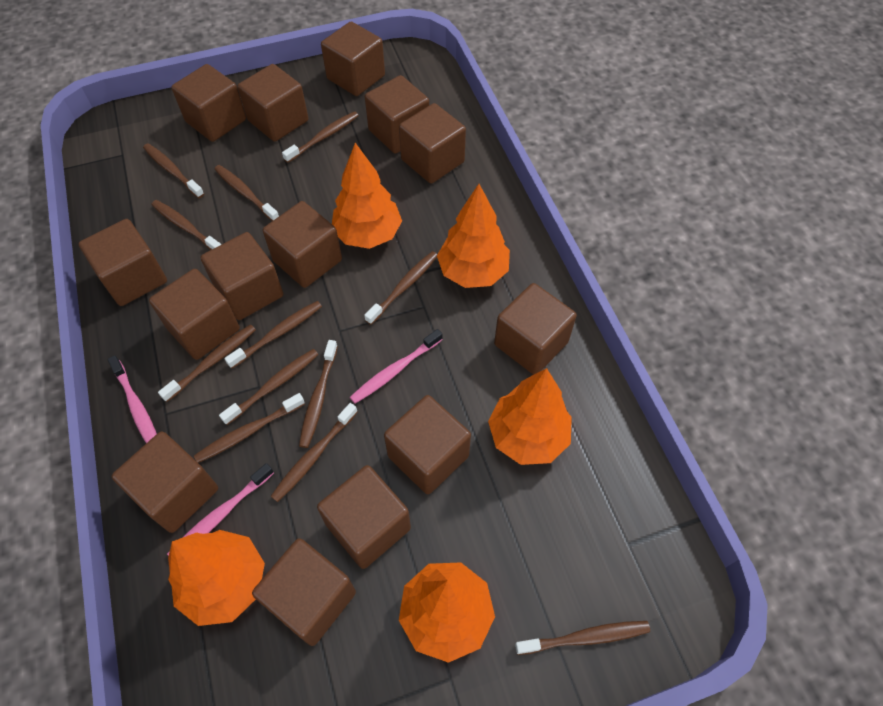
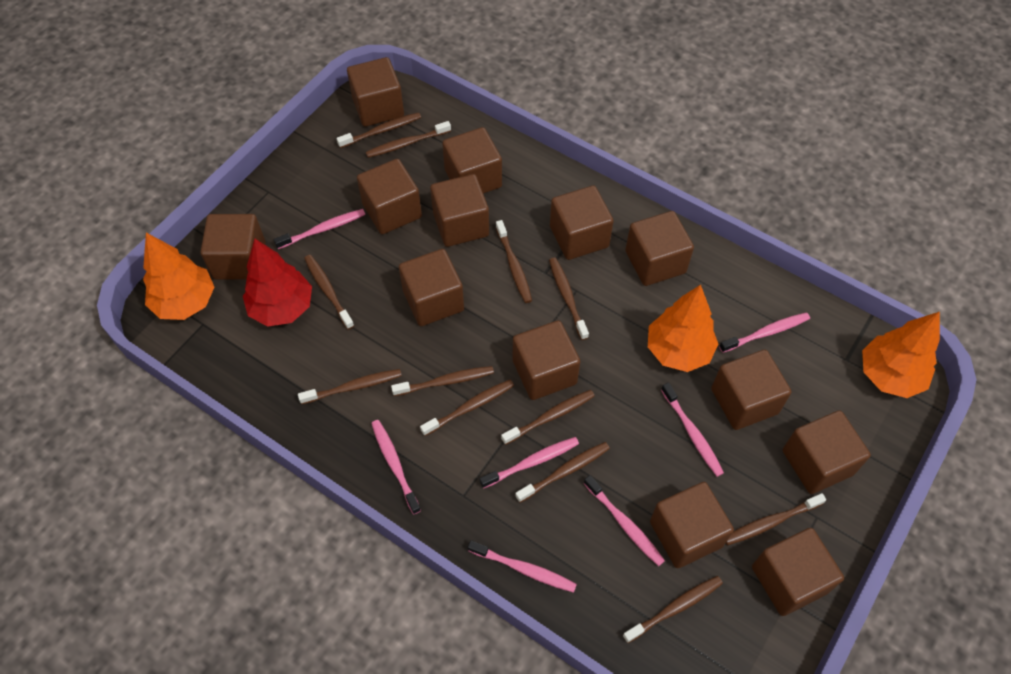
brown cube: [79,219,167,306] [112,431,218,533] [149,269,240,360] [171,64,246,142] [201,232,283,320] [237,64,308,142] [252,538,356,646] [263,201,342,288] [317,465,411,569] [321,22,385,96] [365,75,429,154] [384,395,471,494] [399,103,466,184] [494,283,577,375] = 14 -> [201,214,266,280] [347,57,404,127] [357,159,422,234] [399,249,464,326] [430,174,489,247] [442,127,502,193] [513,320,580,400] [550,185,613,260] [625,211,694,286] [650,482,734,568] [711,350,791,430] [752,528,844,616] [783,410,871,494] = 13
orange tree: [168,530,265,626] [332,143,402,249] [399,562,495,663] [437,184,510,288] [488,368,572,465] = 5 -> [143,233,214,320] [648,285,718,372] [862,312,940,398] = 3
pink toothbrush: [108,355,157,443] [167,463,274,556] [350,329,443,403] = 3 -> [274,209,365,249] [371,420,421,514] [468,540,577,593] [480,437,579,489] [584,475,665,566] [661,383,724,477] [719,312,810,353] = 7
red tree: none = 0 -> [243,239,312,327] = 1

